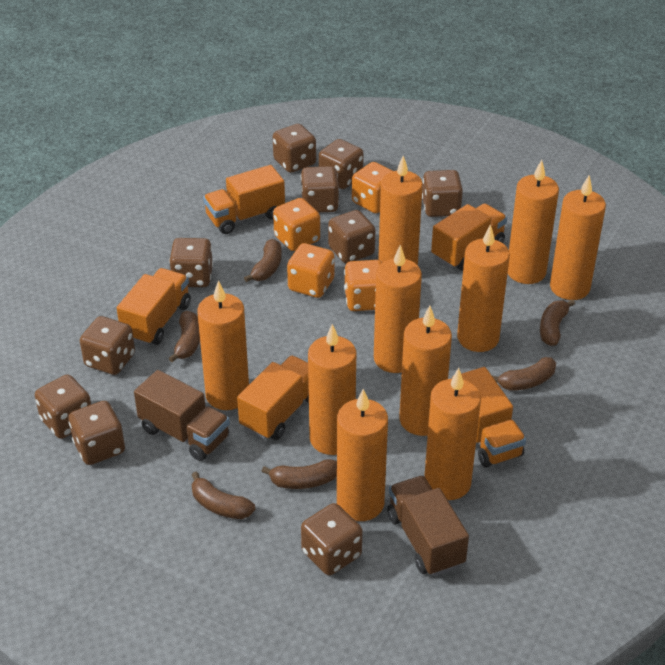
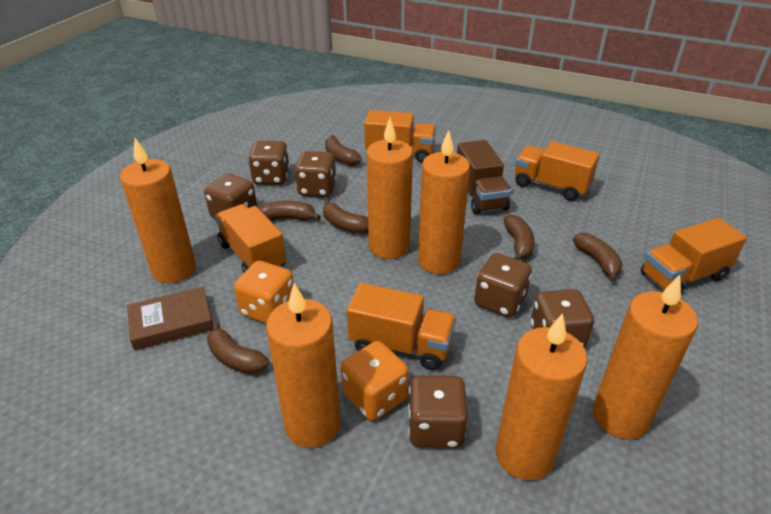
brown book: none = 0 -> [127,287,213,350] = 1
brown dice: [35,374,91,439] [68,401,125,465] [80,316,135,375] [169,238,213,287] [273,124,316,173] [301,166,339,213] [301,503,362,575] [319,139,364,189] [328,210,375,263] [422,170,463,217] = 10 -> [204,173,257,219] [248,141,290,185] [295,151,337,197] [408,375,468,448] [474,253,532,317] [531,289,594,348] = 6
brown truck: [134,370,230,461] [387,476,469,576] = 2 -> [457,140,512,214] = 1
orange candle: [197,280,249,410] [308,324,356,455] [337,389,388,521] [374,245,422,373] [378,156,423,265] [399,306,452,436] [425,368,481,500] [457,224,510,352] [508,160,559,284] [550,176,606,300] = 10 -> [120,138,196,283] [266,283,341,448] [367,118,413,259] [418,130,470,274] [496,313,588,481] [593,275,698,439] = 6
orange dice: [273,198,320,251] [287,243,334,298] [344,260,382,311] [352,162,393,213] = 4 -> [234,261,294,323] [341,341,409,421] = 2

